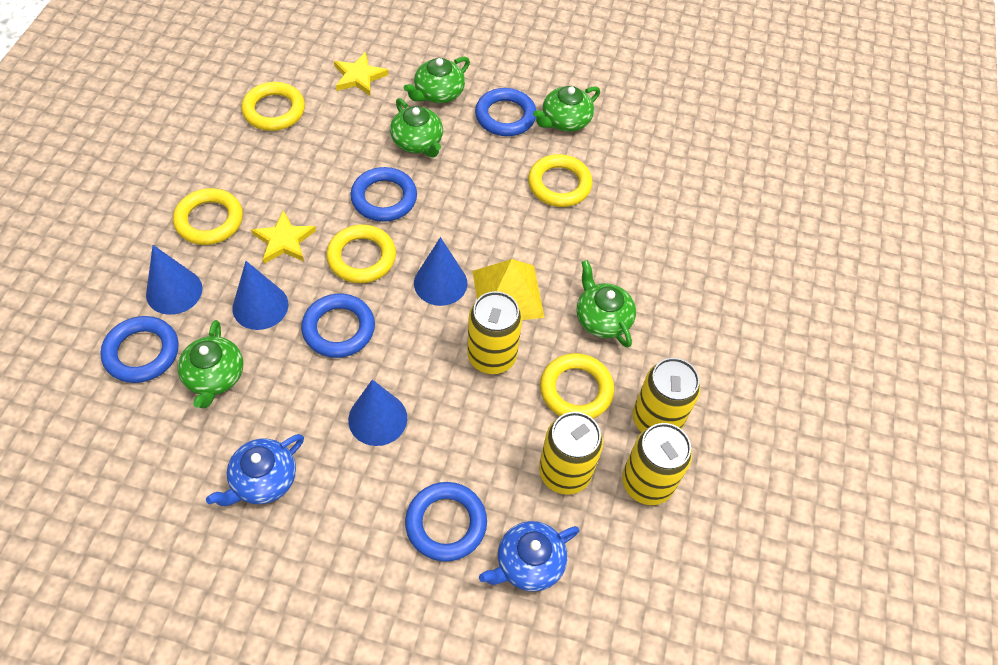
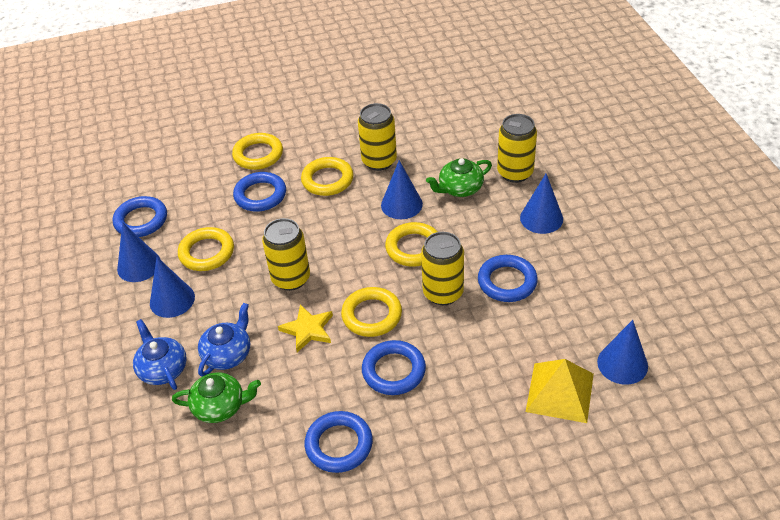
blue cone: [146,245,203,315] [232,261,288,330] [348,379,407,446] [414,237,467,306] = 4 -> [117,222,161,282] [150,257,195,318] [381,160,423,219] [520,174,563,234] [597,320,648,385] = 5
green teapot: [177,320,243,408] [390,98,443,158] [404,57,470,103] [533,86,600,132] [577,260,636,348] = 5 -> [172,373,261,423] [426,158,492,197] = 2
yellow star: [251,210,316,264] [334,52,388,96] = 2 -> [278,304,333,352] = 1

